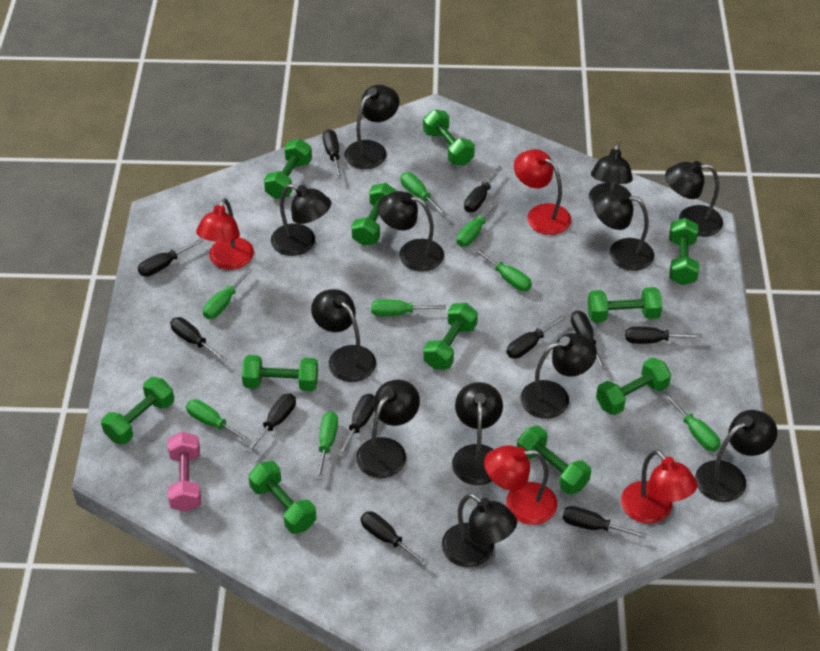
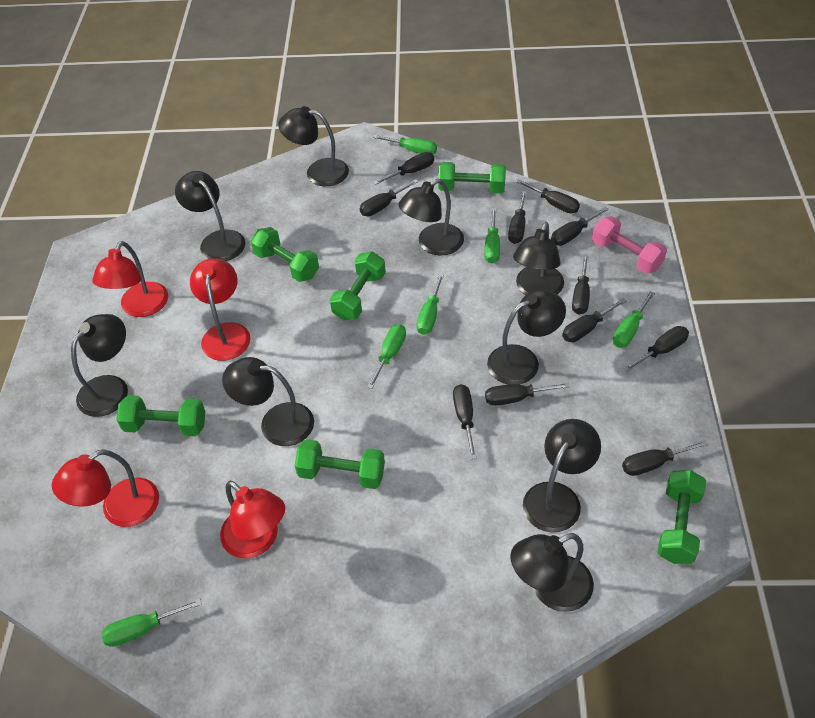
black lamp: [271,184,331,256] [311,289,376,382] [344,85,399,169] [356,380,420,478] [378,191,444,272] [442,493,517,568] [452,382,503,485] [520,333,597,419] [589,143,633,207] [594,191,654,271] [665,161,723,237] [695,410,777,502] = 12 -> [71,314,128,417] [175,171,245,261] [222,357,314,446] [278,106,349,186] [398,179,464,256] [487,290,566,384] [511,533,594,612] [513,222,564,295] [523,419,601,533] = 9
green dumbbell: [101,377,174,444] [242,355,318,391] [249,461,317,534] [264,139,312,199] [351,183,397,246] [423,110,475,166] [423,303,478,370] [517,426,591,494] [587,287,662,322] [596,357,671,415] [669,218,699,285] = 11 -> [117,395,206,436] [251,227,319,282] [295,439,385,489] [330,251,386,320] [438,162,506,194] [657,470,706,564] = 6
green screwdriver: [186,399,251,443] [203,268,253,319] [316,412,338,480] [371,300,446,316] [401,172,447,216] [457,200,500,247] [474,248,532,291] [663,393,720,451] = 8 -> [101,599,202,647] [367,324,406,389] [373,135,437,154] [417,274,444,335] [484,208,500,264] [613,291,655,348] = 6

